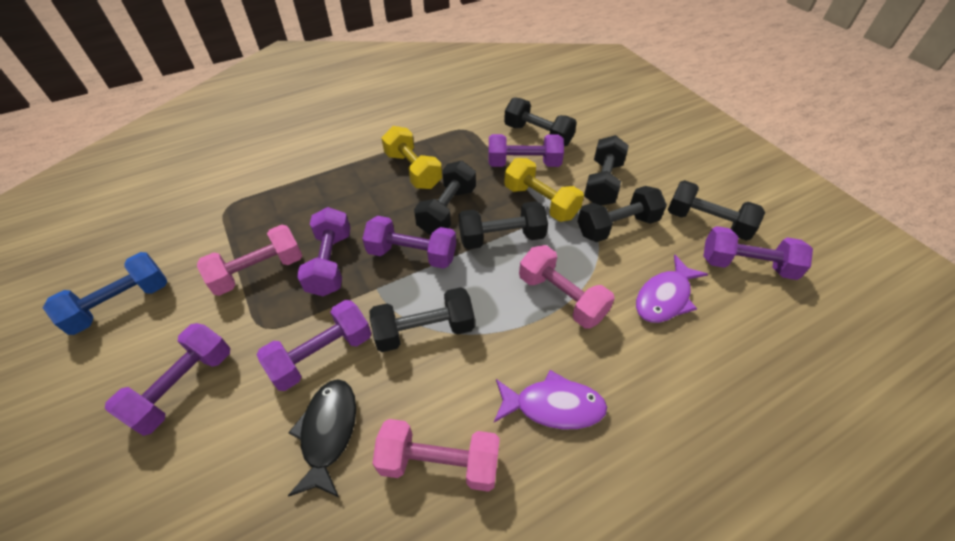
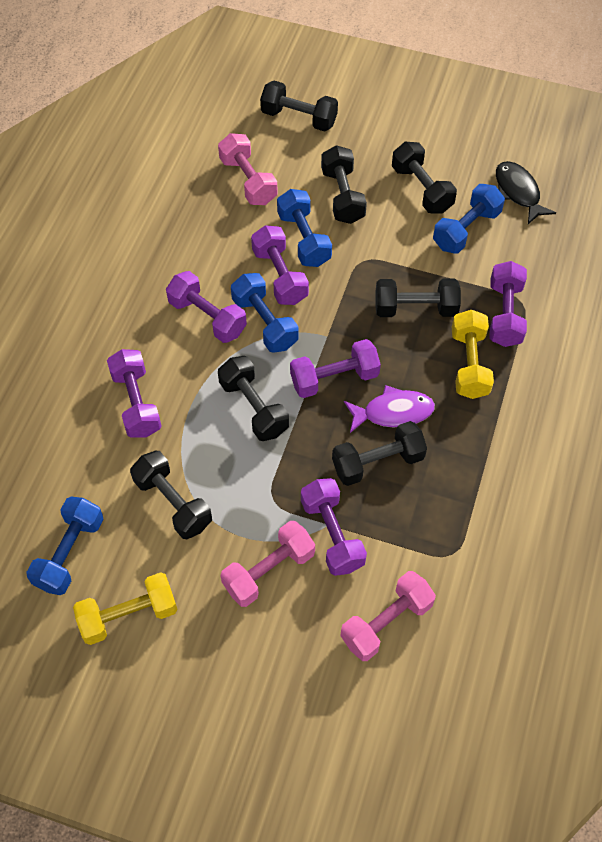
blue dumbbell: [43,252,167,335] = 1 -> [26,497,104,595] [231,273,299,353] [277,189,332,267] [433,184,505,254] = 4
purple fish: [494,370,607,429] [636,255,708,323] = 2 -> [344,385,435,433] = 1

